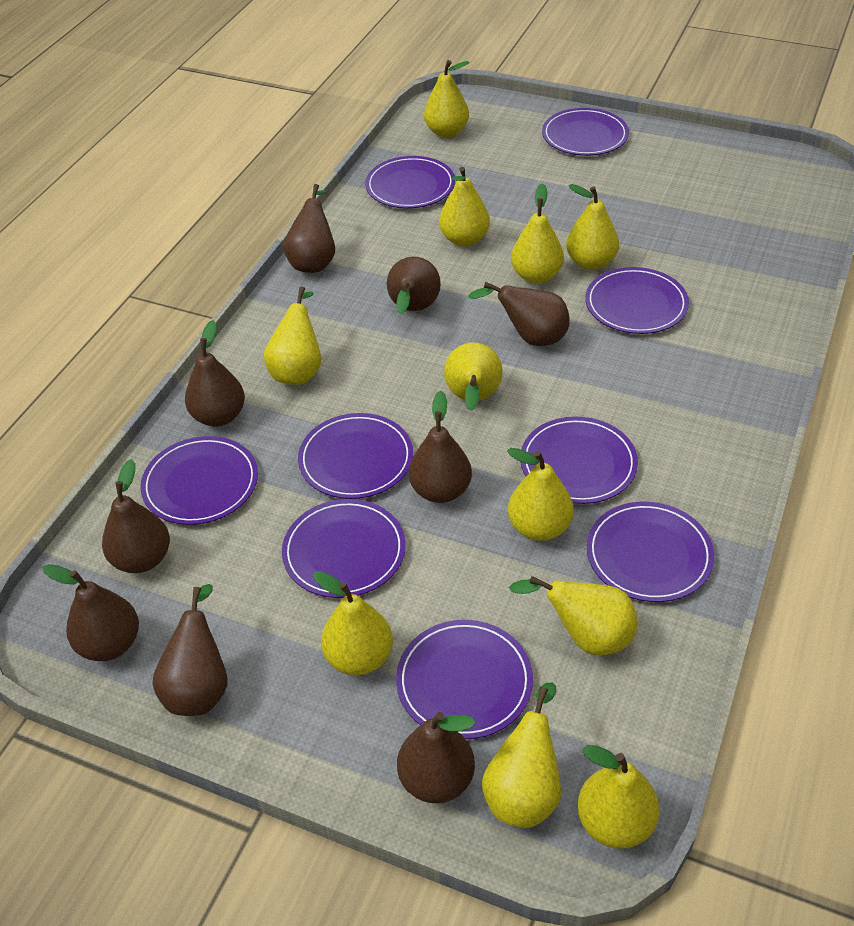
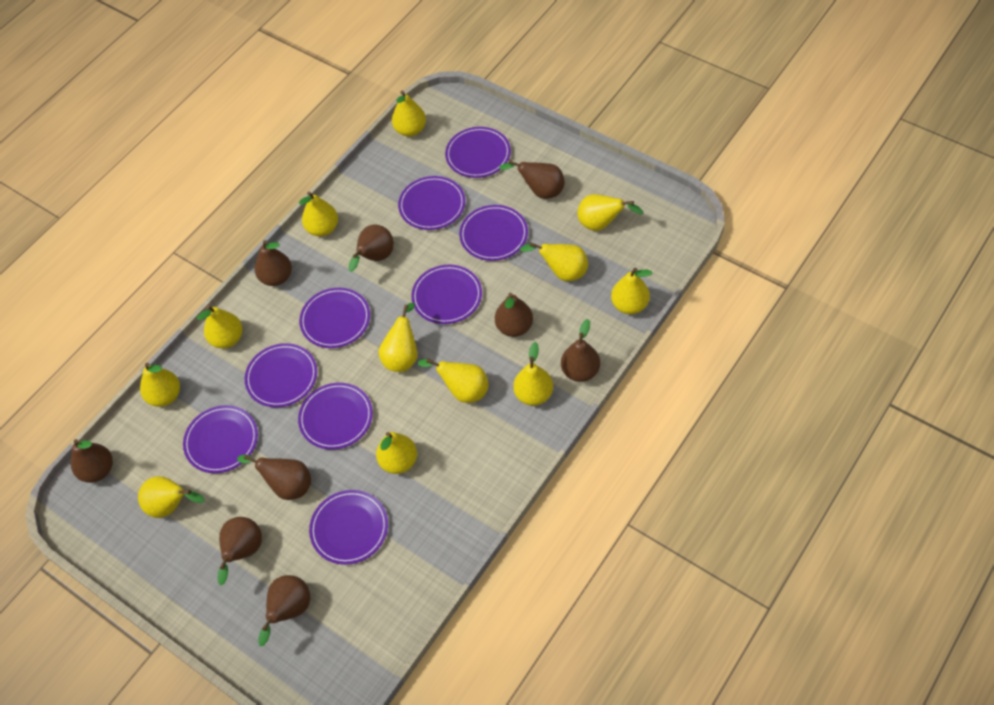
yellow pear: [263,287,321,385] [313,571,393,675] [424,60,470,137] [439,167,490,247] [444,342,503,411] [482,682,561,828] [507,448,574,541] [509,576,638,655] [511,183,564,284] [566,184,619,270] [577,745,659,849] = 11 -> [138,476,205,518] [140,363,180,407] [197,305,242,348] [299,191,338,236] [376,432,417,474] [379,303,418,372] [392,90,426,137] [418,359,489,403] [513,342,553,406] [520,243,588,281] [577,194,644,231] [611,268,653,314] = 12

